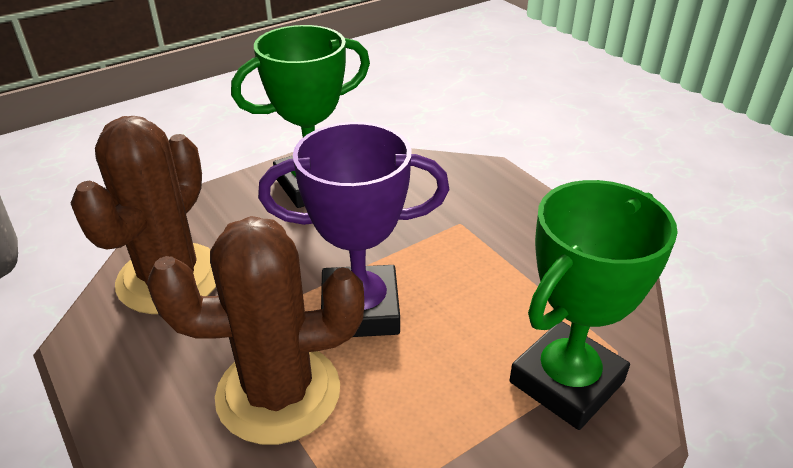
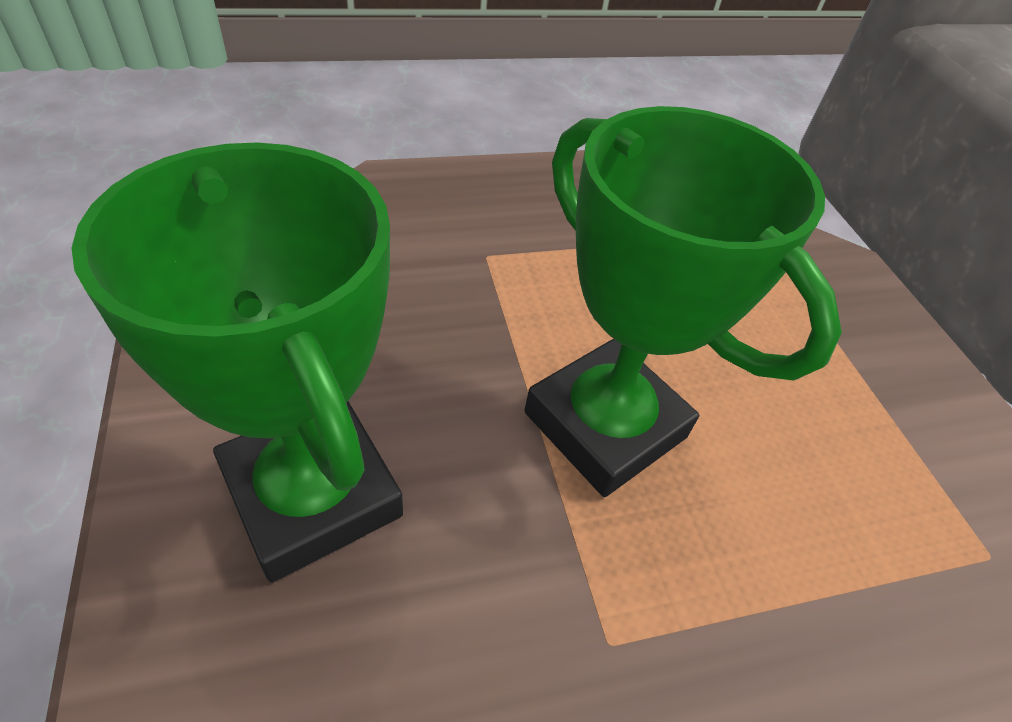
brown cactus: [71,116,216,314] [147,216,364,445] = 2 -> none = 0
purple trophy: [258,122,449,337] = 1 -> none = 0

